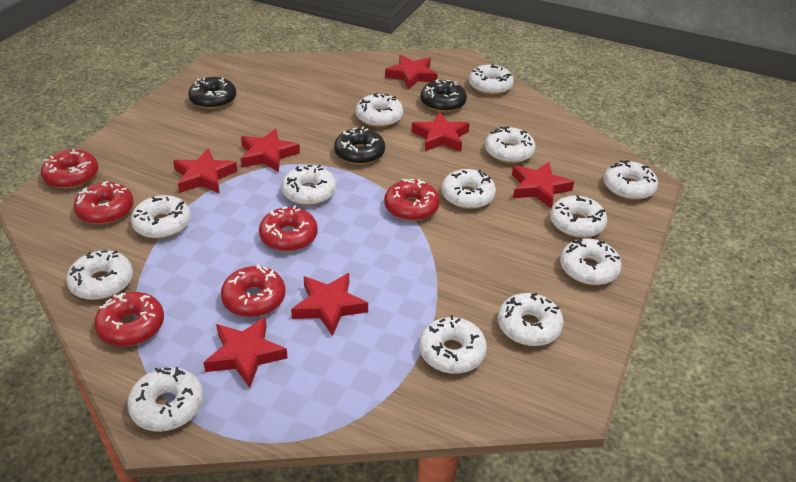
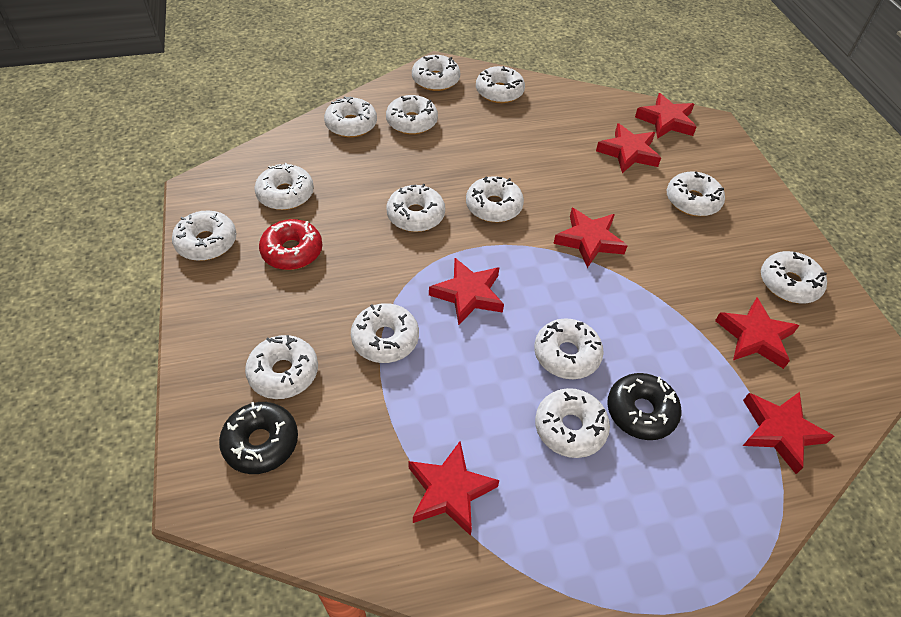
black donut: [188,77,236,109] [334,126,385,165] [420,79,467,112] = 3 -> [219,402,298,474] [607,373,681,440] = 2
red donut: [41,149,98,189] [74,181,134,224] [94,292,164,346] [221,264,285,317] [259,205,318,251] [384,179,440,221] = 6 -> [259,219,322,270] = 1
white donut: [66,250,133,300] [127,367,203,432] [131,195,191,239] [281,165,336,206] [356,93,403,127] [419,315,487,374] [441,169,496,209] [469,64,514,95] [485,126,536,163] [498,293,564,346] [550,195,607,238] [560,239,622,285] [604,160,658,200] = 13 -> [172,211,236,261] [245,335,318,399] [254,163,314,210] [324,96,377,137] [351,303,419,363] [386,95,438,135] [386,184,445,232] [412,55,460,91] [466,176,524,222] [476,66,525,103] [534,318,604,379] [535,388,610,458] [667,171,725,216] [761,251,827,303] = 14

